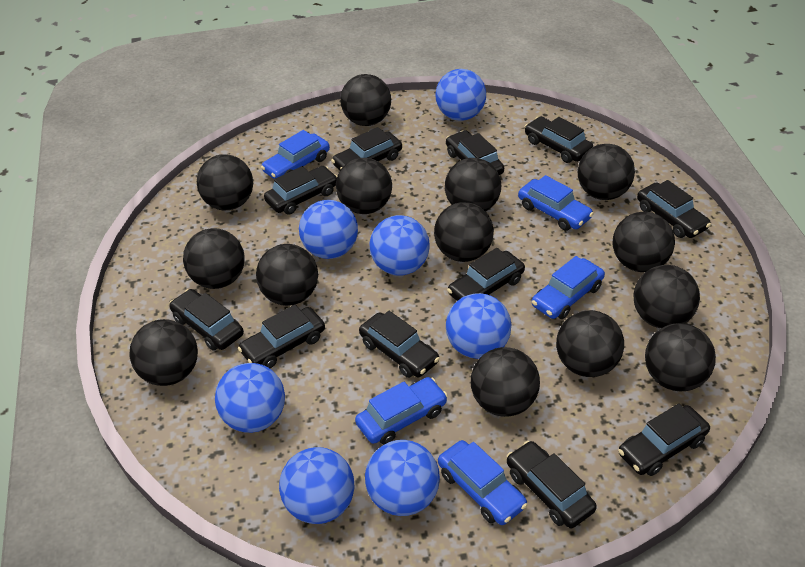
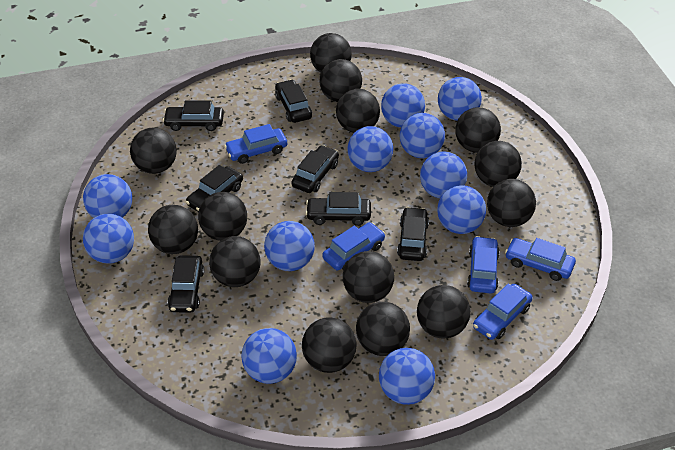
black car: [169,289,244,351] [238,304,325,368] [264,166,337,215] [331,127,402,170] [359,311,440,378] [446,130,504,175] [447,248,525,301] [507,441,597,528] [525,116,593,163] [618,404,710,476] [637,180,711,238] = 11 -> [163,101,224,131] [168,255,204,313] [186,165,243,212] [275,79,312,123] [291,145,339,193] [306,192,371,226] [397,207,429,261] = 7
blue ball: [215,363,285,433] [279,447,355,524] [299,200,358,259] [365,440,440,516] [369,215,430,276] [435,69,486,121] [446,293,512,359] = 7 -> [83,174,132,218] [83,214,134,264] [241,328,297,384] [264,221,315,271] [347,126,393,172] [379,348,435,405] [381,83,425,128] [400,113,445,158] [420,152,467,198] [437,185,486,234] [438,77,482,121] = 11

